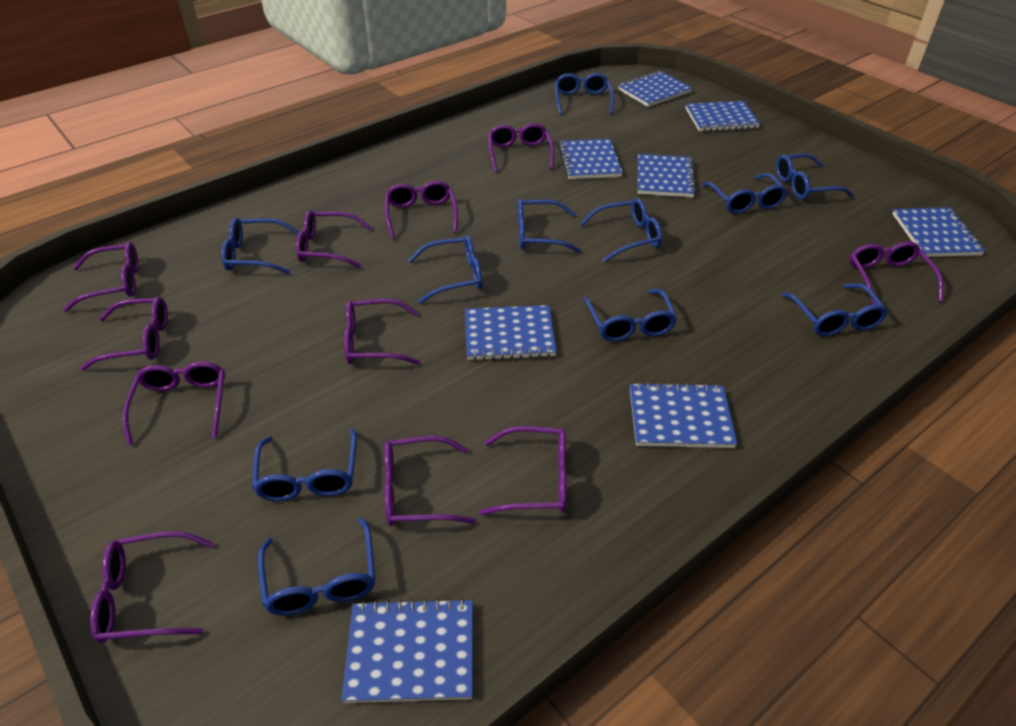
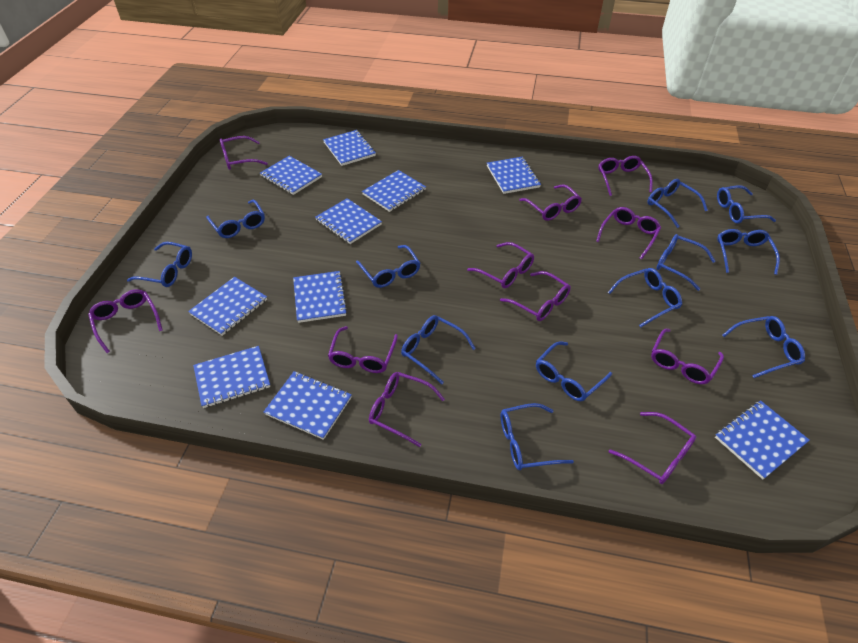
blue glasses: [222,218,299,274] [252,429,357,501] [258,517,375,616] [409,235,483,304] [518,199,581,253] [555,73,614,115] [580,198,662,262] [583,289,677,341] [702,173,788,214] [776,153,854,199] [782,283,888,336] = 11 -> [127,242,192,287] [206,199,265,238] [356,245,420,288] [401,315,476,384] [501,403,574,470] [536,341,612,401] [608,268,682,327] [647,179,708,228] [656,234,716,291] [717,186,776,224] [717,229,780,275] [722,316,805,378] = 12
blue notebook: [341,598,473,703] [465,305,557,361] [558,139,623,179] [618,71,692,107] [630,382,737,448] [638,154,696,197] [686,101,760,132] [892,207,985,257] = 8 -> [188,277,267,336] [193,346,270,408] [260,156,322,195] [263,371,352,440] [293,271,348,323] [315,198,382,244] [323,130,376,166] [362,170,426,212] [487,157,541,194] [715,400,810,479] = 10

